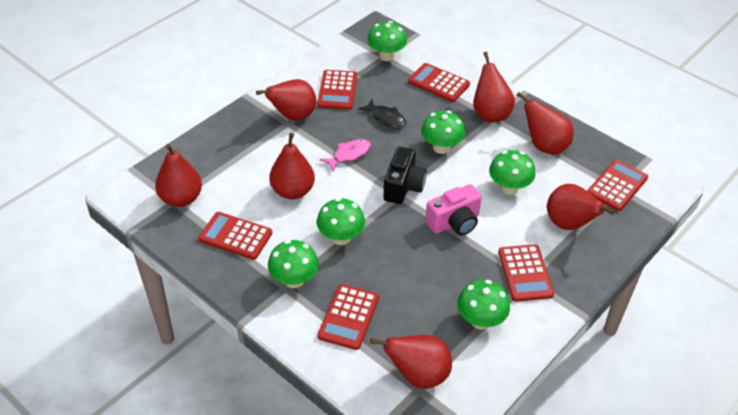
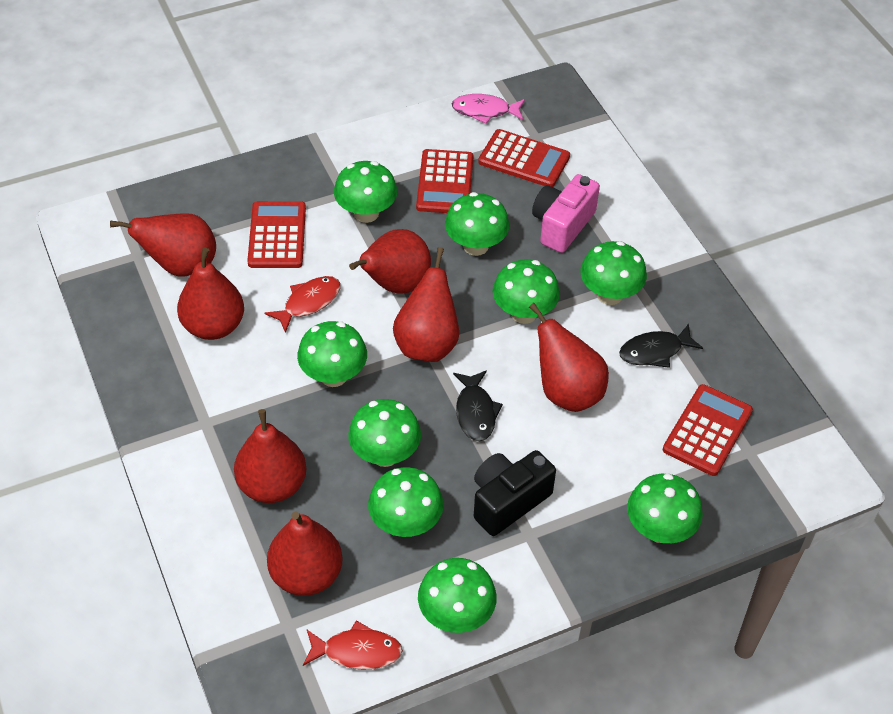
black fish: [358,99,406,129] = 1 -> [453,370,503,441] [619,324,703,368] = 2
green mushroom: [268,240,319,288] [317,198,365,245] [367,21,407,61] [421,110,465,154] [457,280,510,330] [489,150,535,195] = 6 -> [297,321,367,387] [334,161,397,223] [348,399,421,467] [368,467,444,537] [418,558,497,633] [445,192,510,256] [492,259,560,324] [580,241,647,305] [627,473,703,543] = 9
red calculator: [198,212,272,260] [317,70,357,110] [318,284,379,350] [408,63,470,102] [498,244,554,302] [587,160,648,211] = 6 -> [247,201,306,268] [416,149,474,213] [478,129,570,187] [663,384,753,476] = 4
red fish: none = 0 -> [265,276,341,333] [303,621,403,670] = 2

